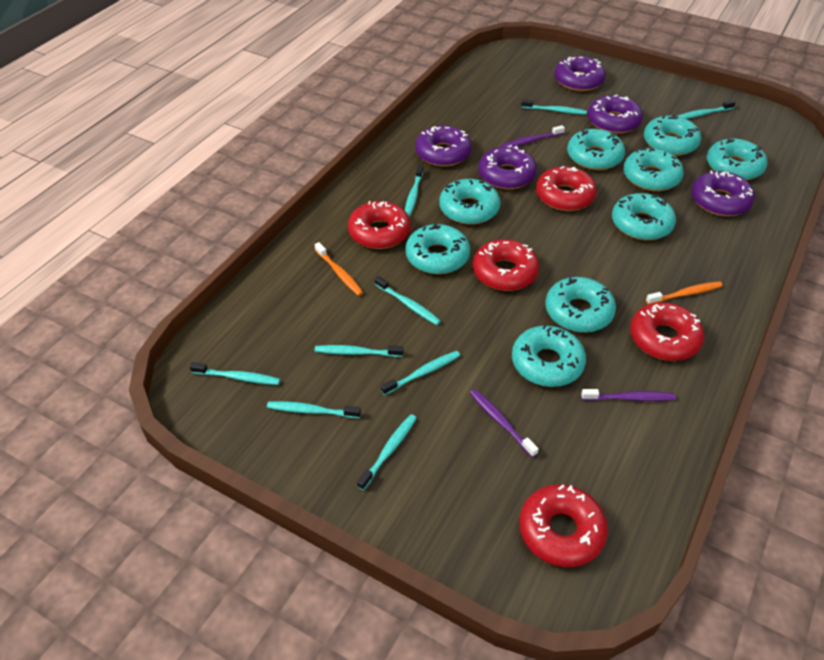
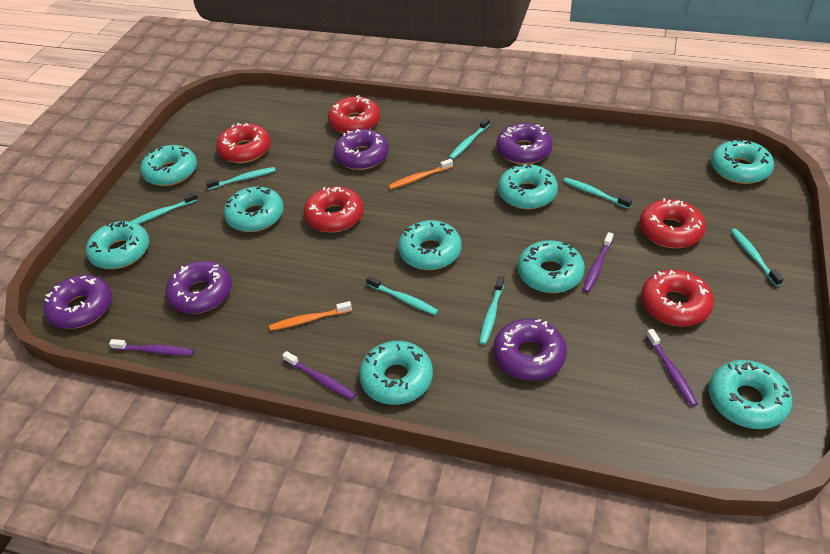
purple toothbrush: [470,389,539,457] [502,125,565,147] [581,389,676,401] = 3 -> [109,339,194,355] [282,351,356,400] [583,232,614,293] [646,329,698,406] = 4
turquoise toothbrush: [190,362,280,385] [267,401,361,418] [315,345,404,357] [357,414,417,490] [375,276,441,325] [381,351,460,395] [405,165,423,217] [521,99,587,115] [678,100,736,119] = 9 -> [130,192,198,224] [206,167,276,190] [366,276,438,315] [449,118,490,159] [479,276,504,345] [563,178,632,209] [731,228,783,286] = 7

